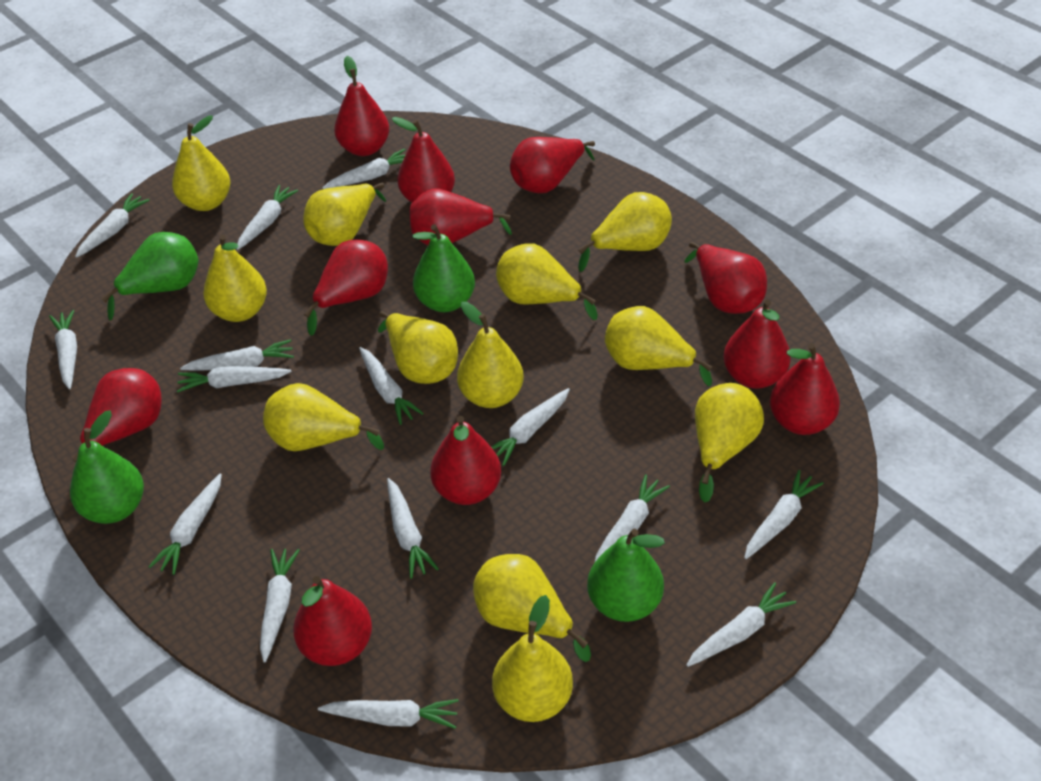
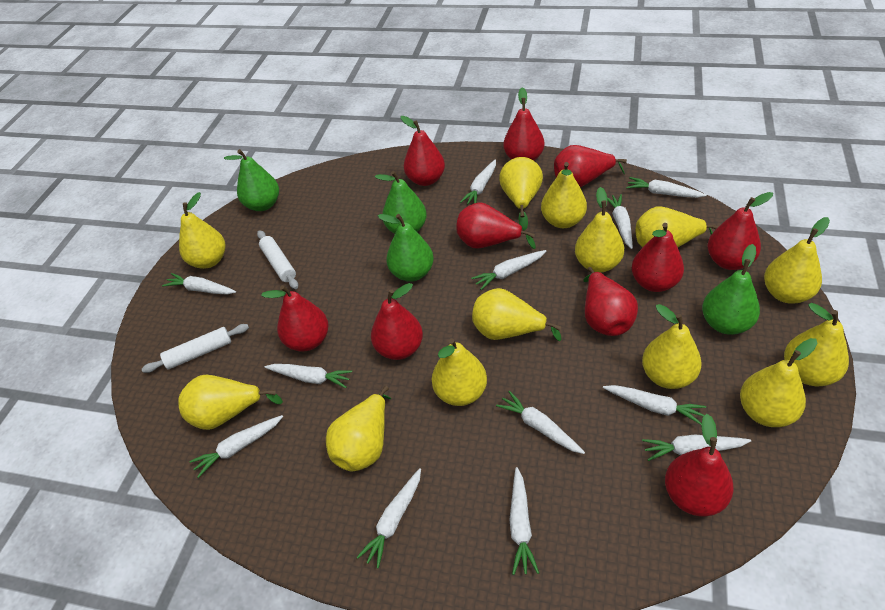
red pear: [73,368,162,462] [293,576,372,666] [304,240,388,336] [334,56,389,156] [392,117,455,203] [410,188,512,245] [430,416,501,505] [510,137,595,193] [685,242,767,314] [723,300,791,389] [770,343,840,435] = 11 -> [261,285,329,352] [371,283,423,360] [401,116,445,186] [456,202,536,249] [503,88,544,161] [554,145,627,187] [583,267,638,336] [632,223,684,292] [665,414,734,517] [707,192,773,270] = 10
white carrot: [49,310,77,389] [75,193,149,258] [148,474,222,575] [177,366,292,393] [180,339,294,371] [237,185,298,250] [260,549,300,663] [318,699,459,729] [323,148,406,189] [359,347,424,425] [387,478,439,579] [491,388,570,466] [595,474,670,562] [686,582,796,667] [744,470,823,559] = 15 -> [162,273,236,295] [190,415,283,478] [265,364,352,388] [356,468,421,569] [460,159,496,205] [471,250,546,290] [496,391,585,454] [509,467,539,575] [603,385,706,425] [607,194,633,249] [626,177,707,198] [642,435,751,461] = 12
white rolling pin: none = 0 -> [142,324,249,373] [257,230,298,289] = 2
yellow pear: [172,115,230,211] [203,234,267,322] [263,383,384,451] [303,183,386,246] [378,311,458,384] [457,302,524,408] [473,554,591,662] [492,595,573,722] [496,243,598,320] [578,192,672,272] [605,306,712,386] [695,383,764,503] = 12 -> [178,375,283,430] [179,192,225,269] [326,386,391,471] [432,338,487,406] [472,288,561,341] [499,157,543,231] [541,162,587,228] [575,187,624,273] [636,206,719,247] [642,304,702,389] [740,338,818,427] [764,217,830,304] [784,303,849,386] = 13

